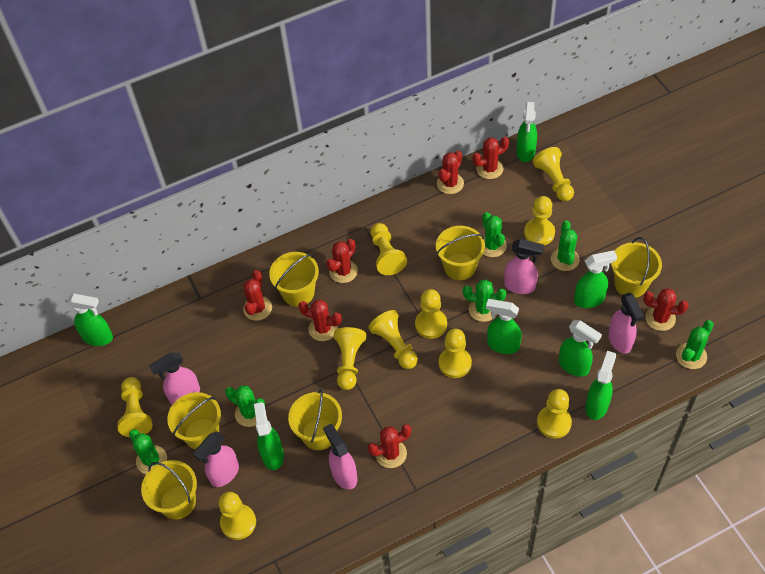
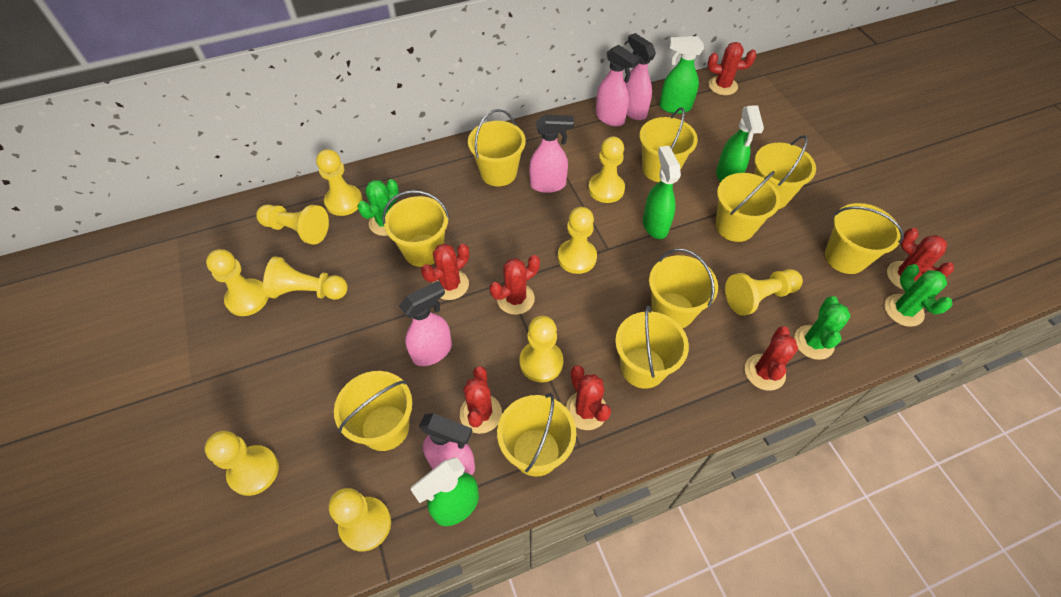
green cactus: [129,429,167,474] [225,385,265,427] [463,280,506,322] [483,212,507,257] [551,220,580,271] [676,320,714,369] = 6 -> [357,179,399,236] [794,296,851,360] [884,264,952,327] = 3
green spray bottle: [67,294,113,346] [254,402,284,470] [486,299,522,354] [516,102,537,162] [559,320,602,377] [574,250,617,308] [585,351,616,420] = 7 -> [410,458,479,526] [643,146,681,239] [659,36,704,114] [716,105,764,182] = 4
yellow bucket: [141,460,197,520] [167,392,221,450] [269,252,319,307] [288,389,342,450] [436,226,485,280] [611,237,662,298] = 6 -> [334,371,412,451] [382,190,449,267] [468,109,526,186] [497,393,576,477] [615,305,689,389] [639,107,698,182] [649,249,718,328] [715,171,781,242] [754,135,816,209] [825,203,904,274] = 10

